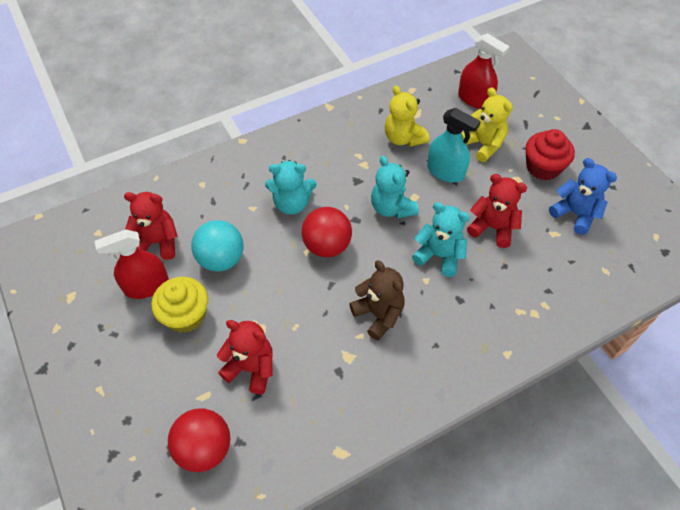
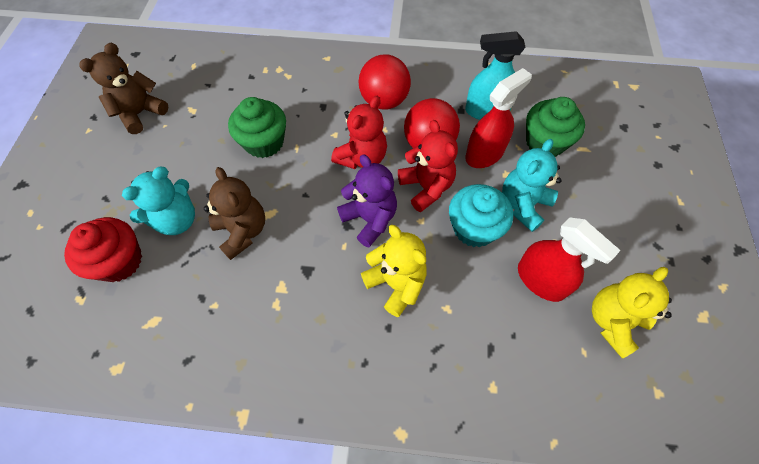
blue teddy bear: [549,158,617,235] = 1 -> none = 0
brown teddy bear: [349,260,405,341] = 1 -> [79,43,168,134] [204,167,265,260] = 2
green cupcake: none = 0 -> [228,97,286,158] [526,97,585,157] = 2
purple teddy bear: none = 0 -> [337,154,397,247] = 1
red teddy bear: [124,192,178,260] [217,320,273,394] [467,174,527,248] = 3 -> [331,96,387,169] [398,120,458,212] = 2
turquoise ball: [191,220,243,272] = 1 -> none = 0
turquoise cupcake: none = 0 -> [449,184,513,247] = 1
turquoise teddy bear: [265,160,316,215] [371,156,419,219] [412,202,470,277] = 3 -> [122,167,195,235] [502,139,562,232] = 2
yellow cupcake: [151,277,208,333] = 1 -> none = 0

